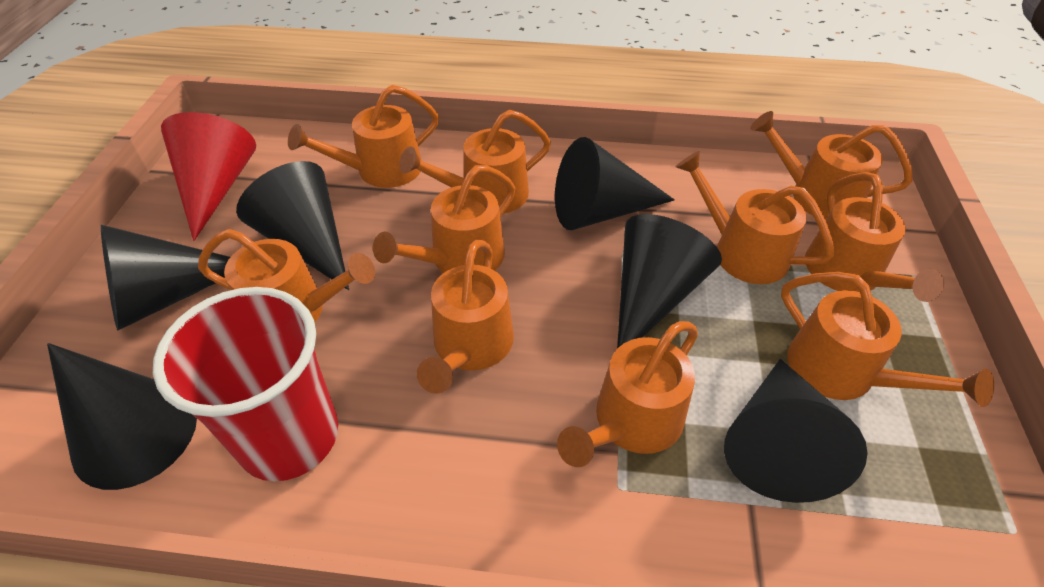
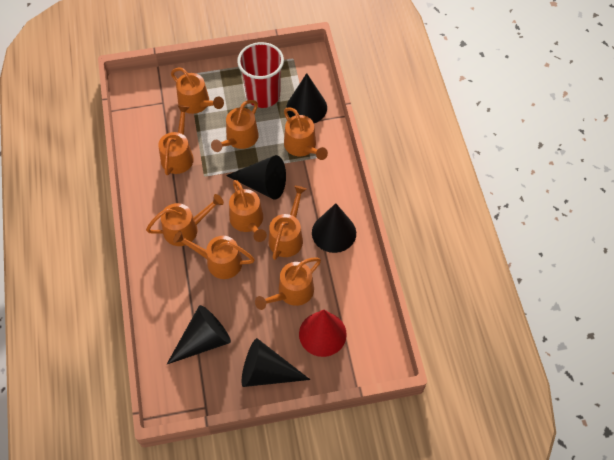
black cone: [47,343,197,490] [101,225,230,330] [236,161,349,290] [555,137,675,230] [617,214,722,349] [724,359,868,503] = 6 -> [167,305,231,364] [226,155,286,200] [242,338,310,387] [286,73,327,123] [312,203,356,253] = 5
orange watering can: [198,229,375,322] [288,85,439,188] [373,165,515,273] [399,110,551,214] [417,240,514,394] [557,321,698,467] [676,151,834,284] [750,111,913,220] [781,272,994,407] [805,172,944,302] = 10 -> [146,194,224,246] [158,105,194,175] [171,67,224,114] [173,231,255,279] [211,100,259,152] [229,180,267,242] [255,257,321,310] [269,185,307,260] [284,107,328,160] = 9

